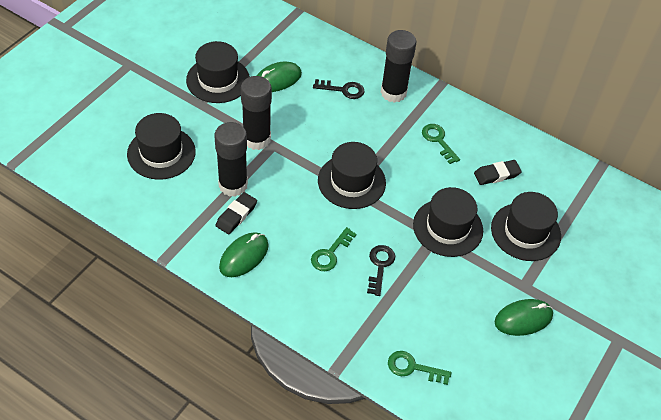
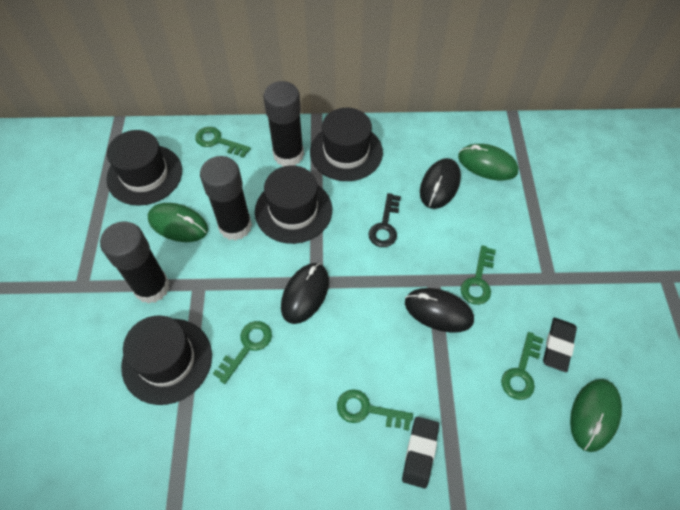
black hat: [127,113,196,180] [186,41,250,103] [318,142,386,209] [413,187,483,257] [491,192,561,261] = 5 -> [106,130,182,206] [121,315,212,405] [255,165,332,244] [310,108,383,181] = 4
black key: [313,79,365,99] [367,245,395,296] = 2 -> [368,193,401,247] = 1
black mouse: none = 0 -> [281,263,329,324] [405,288,474,333] [420,158,461,209] = 3
green key: [311,227,356,271] [388,351,451,385] [422,124,460,164] = 3 -> [195,127,251,158] [213,321,272,384] [337,389,413,431] [461,245,496,305] [501,332,543,400] = 5

